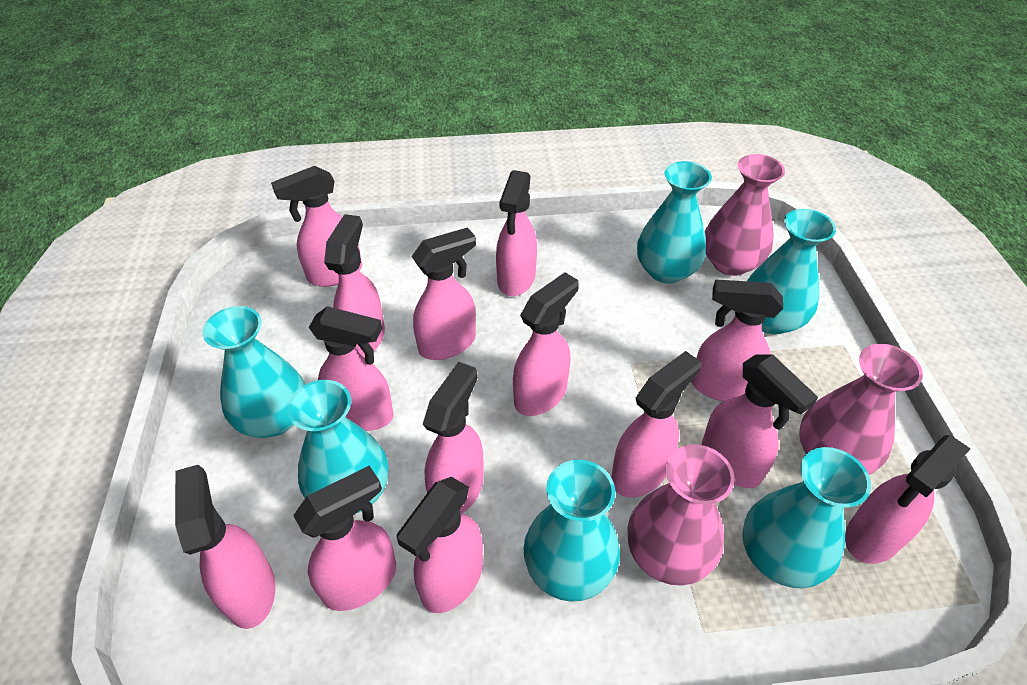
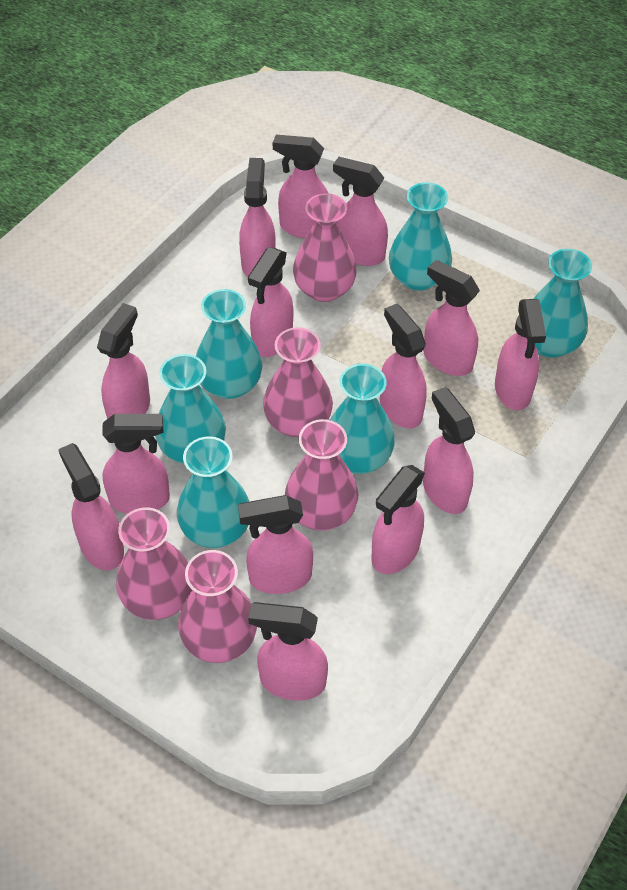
pink vase: [628,444,735,586] [705,154,785,276] [799,344,923,475] = 3 -> [116,507,192,620] [178,550,257,663] [263,327,333,437] [285,419,358,531] [293,193,357,302] = 5

